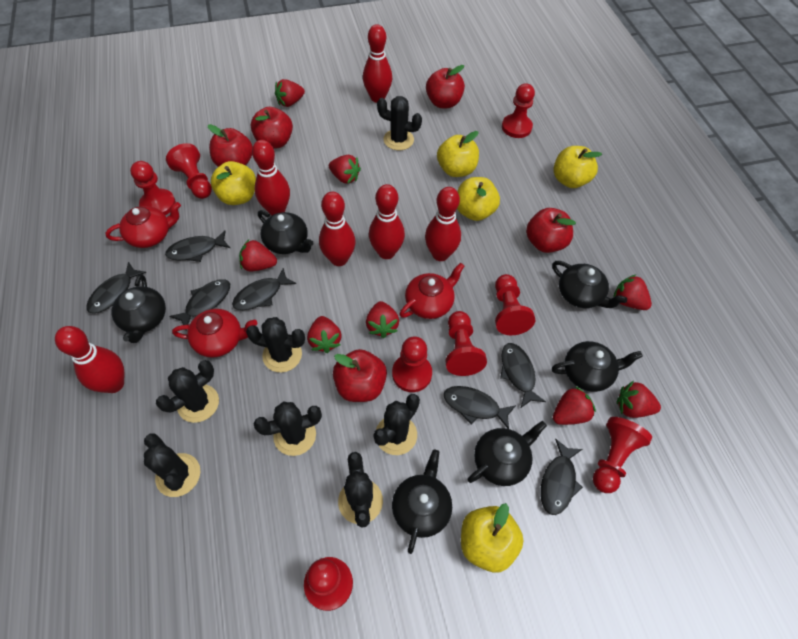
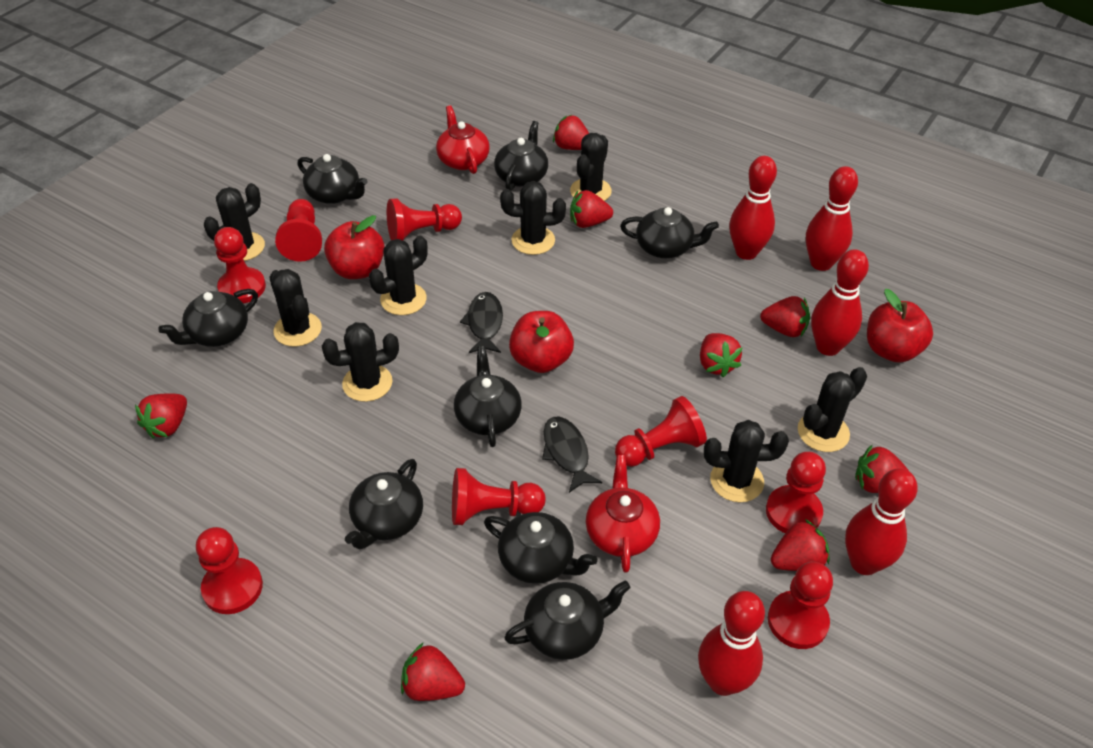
black cactus: [144,433,200,497] [156,360,219,423] [246,317,305,372] [253,402,322,456] [338,452,383,528] [373,394,420,455] [377,96,422,150] = 7 -> [204,183,265,261] [269,269,322,347] [322,322,399,402] [369,236,428,315] [500,181,566,255] [570,133,612,201] [704,420,789,502] [798,367,867,452] = 8
black fish: [87,262,146,313] [165,231,230,262] [169,279,230,330] [232,268,296,310] [444,386,516,429] [500,343,546,408] [540,439,583,515] = 7 -> [460,292,503,353] [542,417,602,493] = 2
black teapot: [111,274,166,343] [258,210,313,254] [392,449,452,554] [467,421,547,486] [552,261,627,308] [552,341,643,392] = 6 -> [158,289,258,347] [297,154,368,204] [345,459,423,549] [454,346,522,447] [484,512,597,584] [494,121,548,191] [504,581,631,660] [620,207,719,258] = 8
red apple: [208,124,253,167] [251,107,293,149] [333,349,387,402] [426,65,465,108] [526,208,576,253] = 5 -> [324,215,385,279] [509,311,574,373] [867,289,933,363] = 3
red bowling pin: [55,326,125,393] [252,140,290,215] [319,192,355,266] [363,24,392,103] [369,184,405,259] [425,187,461,261] = 6 -> [698,591,765,696] [729,156,777,260] [806,166,858,271] [811,249,869,356] [845,468,918,575] = 5
red teapot: [106,202,181,248] [172,309,257,358] [400,263,465,319] = 3 -> [436,105,490,174] [586,455,660,573] = 2
yellow apple: [211,161,256,205] [437,131,479,177] [457,177,500,221] [461,503,524,573] [553,146,602,188] = 5 -> none = 0

